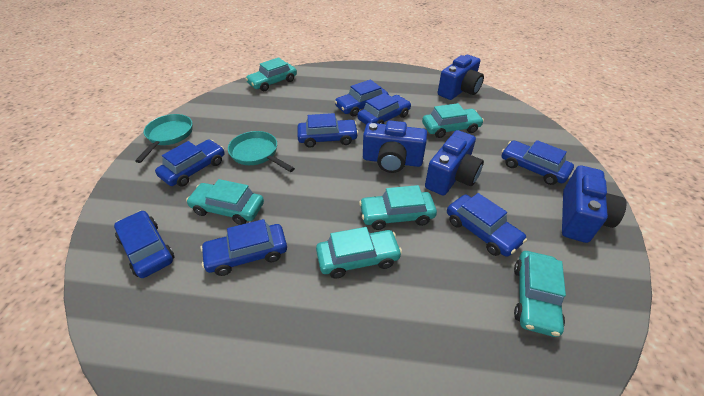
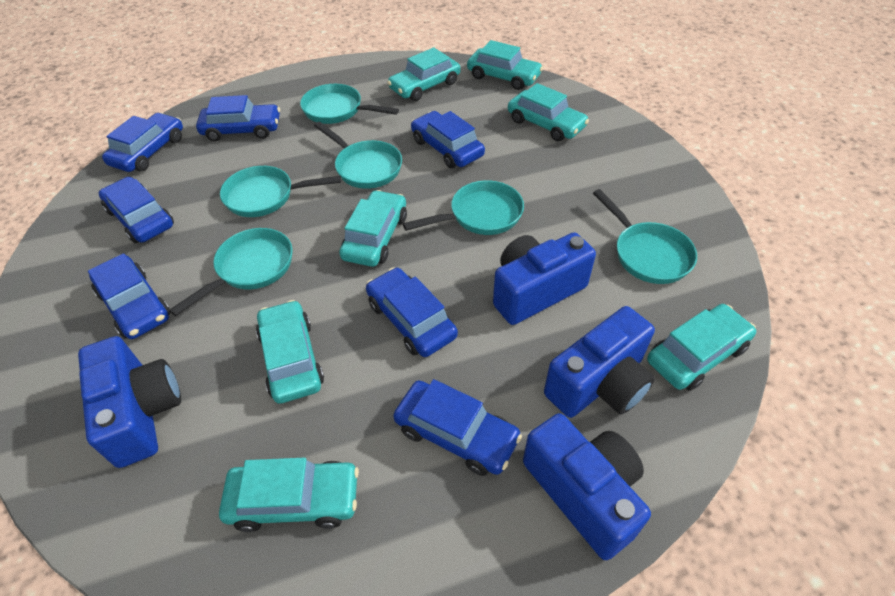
blue car: [114,211,174,278] [155,139,225,187] [200,219,287,276] [297,113,359,148] [334,80,389,117] [357,93,411,125] [447,193,527,257] [502,140,574,185] = 8 -> [88,253,171,339] [98,177,174,243] [102,113,183,172] [196,95,280,141] [366,268,458,357] [393,379,522,476] [411,111,485,168] = 7
turquoise car: [186,179,264,225] [245,57,297,91] [316,227,402,279] [359,185,437,230] [422,103,484,138] [514,251,566,337] = 6 -> [219,458,359,532] [256,300,324,404] [339,190,407,267] [387,47,461,101] [467,40,543,90] [508,83,589,142] [647,304,756,391] = 7
turquoise pan: [135,114,192,163] [228,131,295,172] = 2 -> [169,228,292,316] [220,166,341,217] [300,84,399,124] [314,122,402,189] [403,180,524,235] [593,189,697,284] = 6

